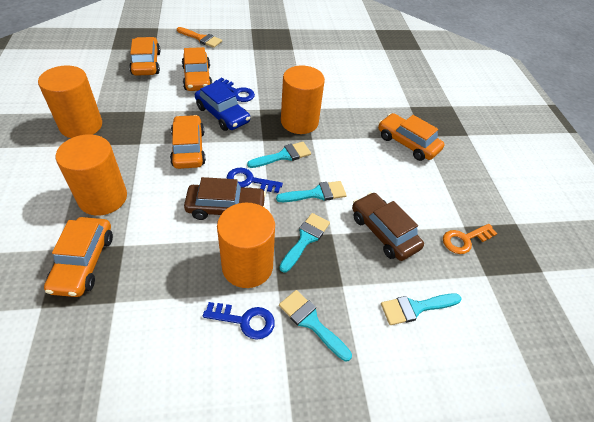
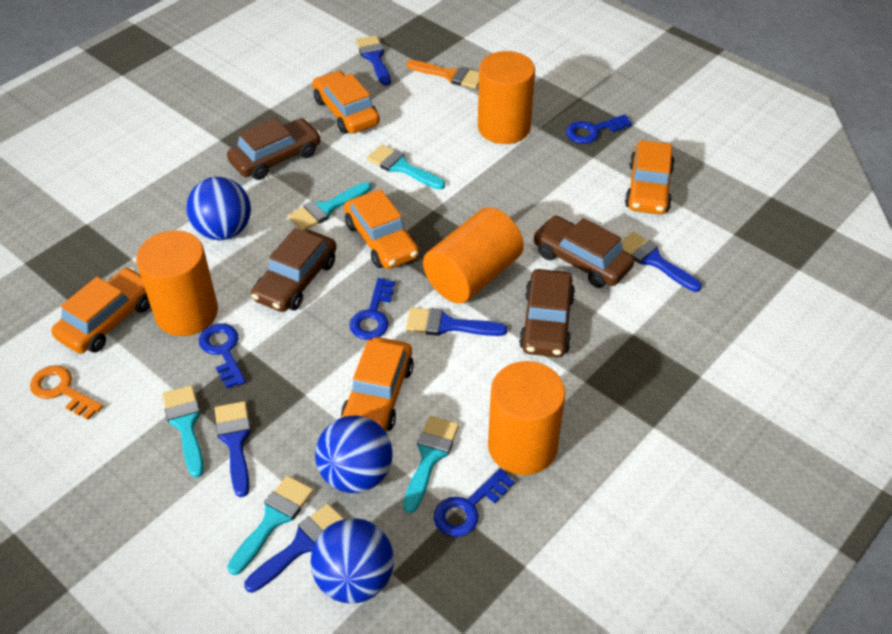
blue ball: none = 0 -> [186,177,251,240] [310,518,394,604] [315,415,393,493] = 3
blue brush: none = 0 -> [215,401,251,497] [244,503,344,593] [356,35,391,86] [406,307,507,336] [621,232,702,292] = 5
blue car: [195,81,250,131] = 1 -> none = 0
blue key: [203,302,275,340] [214,77,255,102] [227,168,283,193] = 3 -> [199,323,246,388] [350,278,395,340] [434,469,515,537] [566,114,632,144] = 4
brown car: [184,177,266,220] [352,192,424,261] = 2 -> [227,118,321,180] [251,228,337,312] [519,269,575,357] [533,215,634,288] = 4

